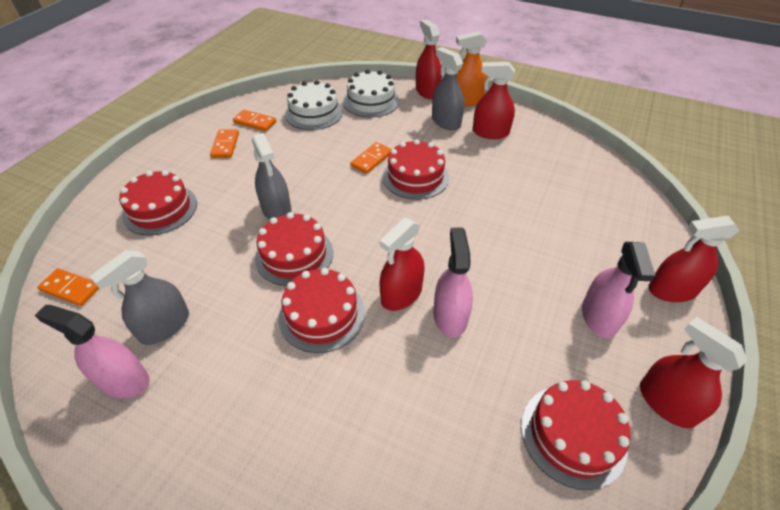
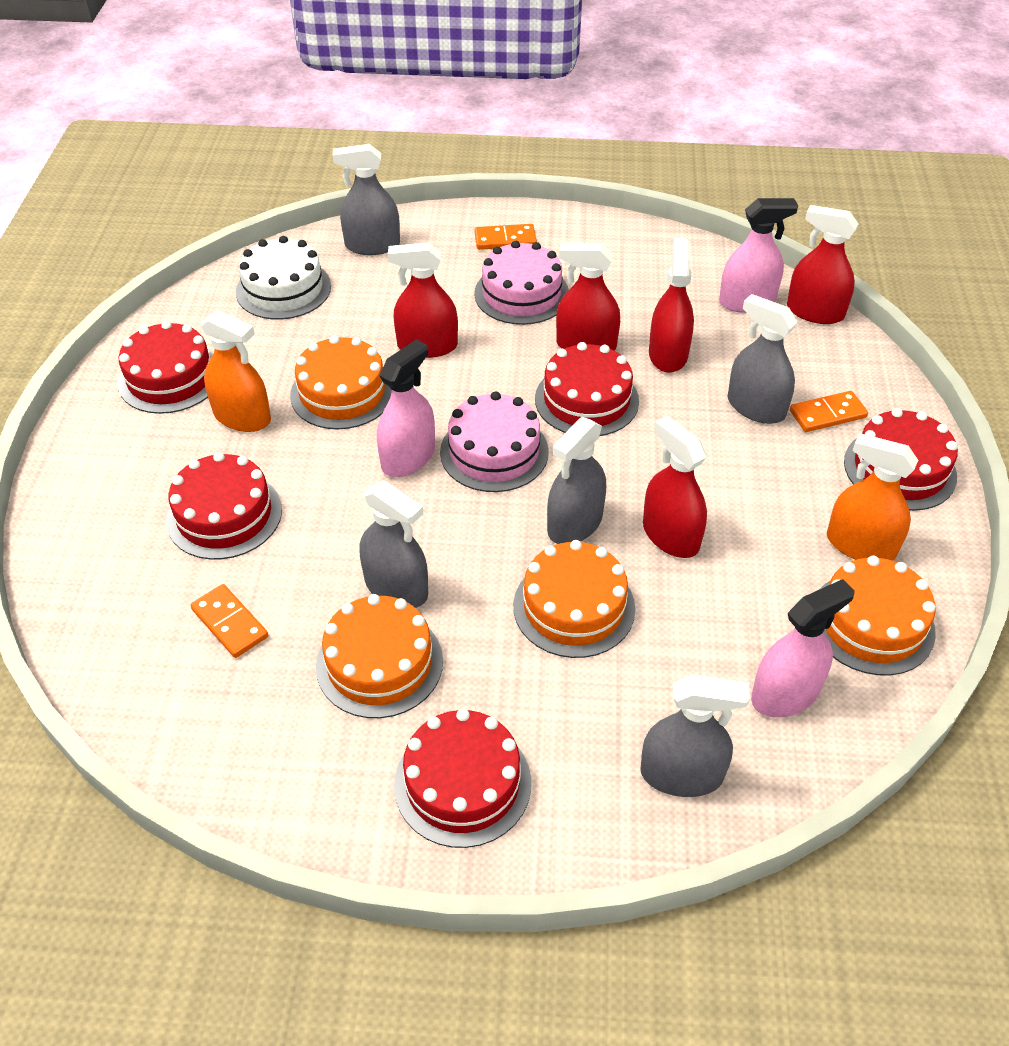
grey spray bottle: [89,250,189,345] [252,133,292,220] [432,47,464,130] = 3 -> [333,144,400,255] [359,480,428,608] [547,417,606,544] [640,675,750,797] [728,294,798,424] = 5
orange cake: none = 0 -> [290,335,392,429] [316,594,443,718] [513,540,635,658] [819,555,936,675] = 4
orange domino: [37,268,100,306] [210,129,239,158] [233,110,276,131] [350,142,392,174] = 4 -> [190,584,268,658] [474,224,537,250] [790,391,868,432] = 3
orange spray bottle: [456,31,487,106] = 1 -> [200,310,271,432] [827,433,918,561] = 2
pink cake: none = 0 -> [440,391,549,492] [474,241,569,325] = 2
white cake: [285,80,343,130] [343,70,399,117] = 2 -> [236,236,331,320] = 1

